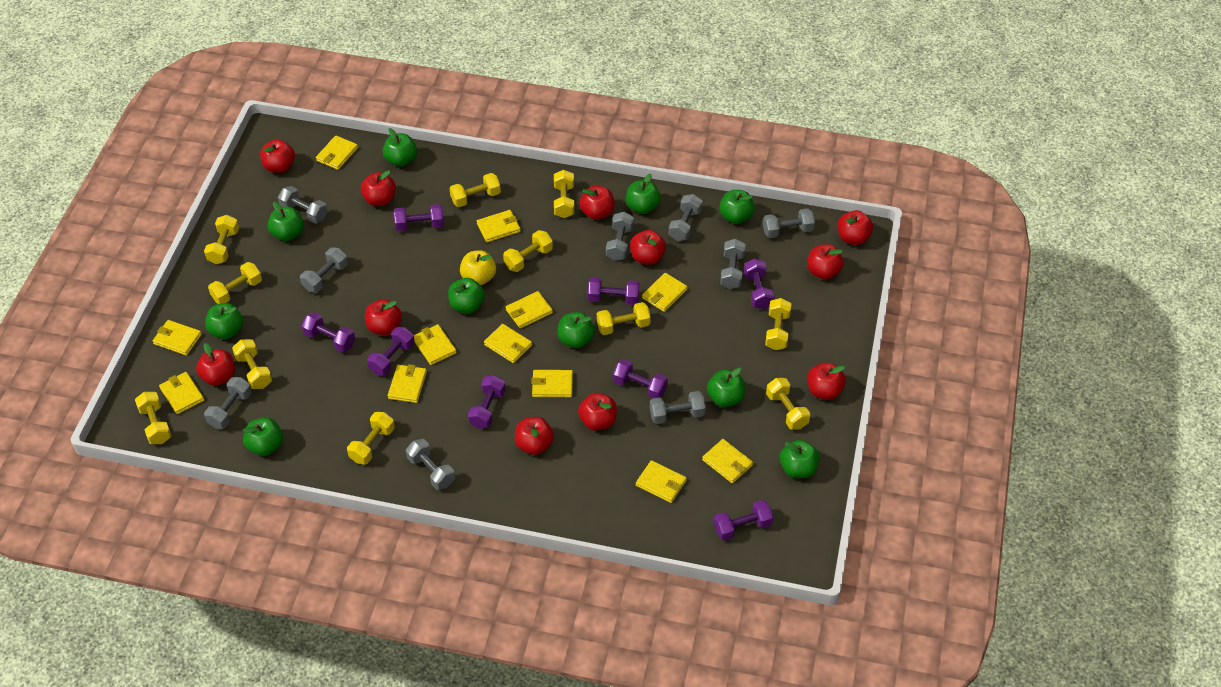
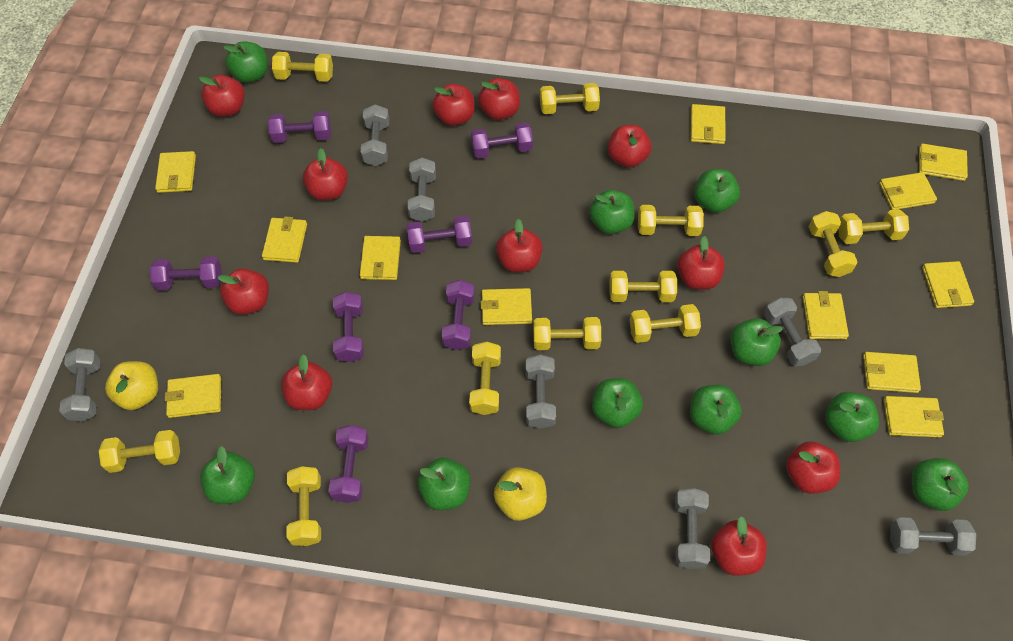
grey dumbbell: [204,377,252,429] [278,186,328,224] [300,247,348,293] [406,439,455,490] [606,212,634,261] [650,391,706,424] [669,194,703,241] [720,239,745,289] [763,208,815,238] = 9 -> [59,348,100,421] [361,104,389,166] [407,158,436,222] [525,354,556,429] [675,488,710,569] [764,298,821,366] [890,517,976,556] = 7
purple dumbbell: [301,312,355,352] [367,327,415,376] [394,204,444,231] [468,375,506,429] [588,278,639,305] [613,359,668,398] [714,500,773,541] [744,258,774,309] = 8 -> [150,256,222,291] [268,111,331,143] [328,425,369,503] [333,292,364,362] [407,215,472,253] [441,280,475,350] [471,122,533,158] = 7
yellow apple: [460,250,496,285] = 1 -> [105,361,158,410] [494,467,547,521] = 2

